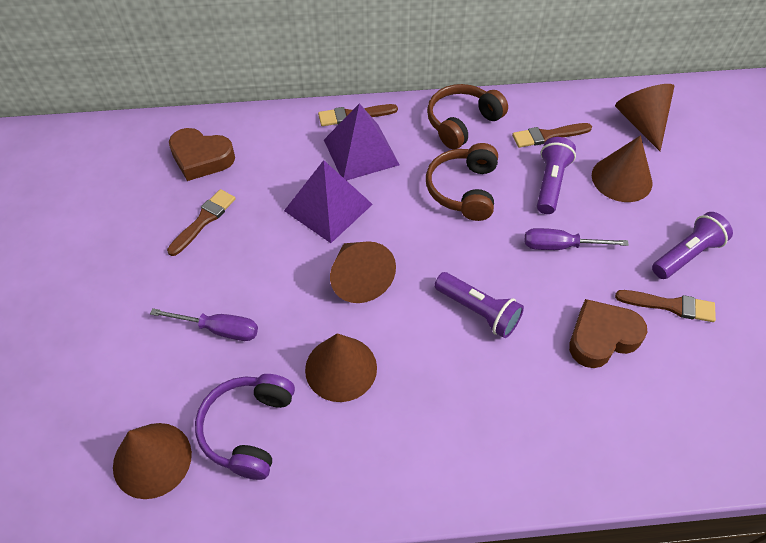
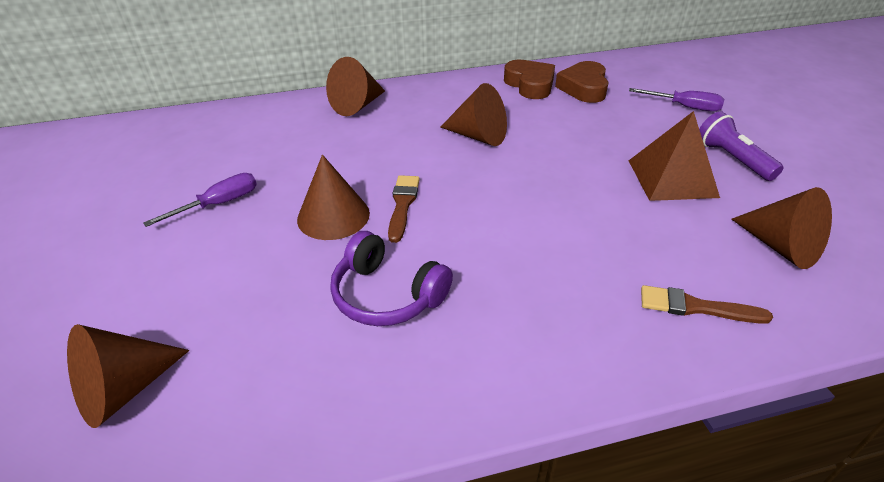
brown brush: [167,189,236,256] [318,104,398,126] [512,123,592,148] [615,290,716,322] = 4 -> [388,175,420,243] [641,285,773,324] = 2
brown headphones: [426,143,498,221] [427,84,508,149] = 2 -> none = 0
brown pyramid: none = 0 -> [629,111,720,201] = 1
purple flashlight: [435,272,524,338] [537,137,576,214] [652,212,733,279] = 3 -> [699,111,784,181] = 1
purple pyramid: [284,160,373,243] [324,103,400,181] = 2 -> none = 0

